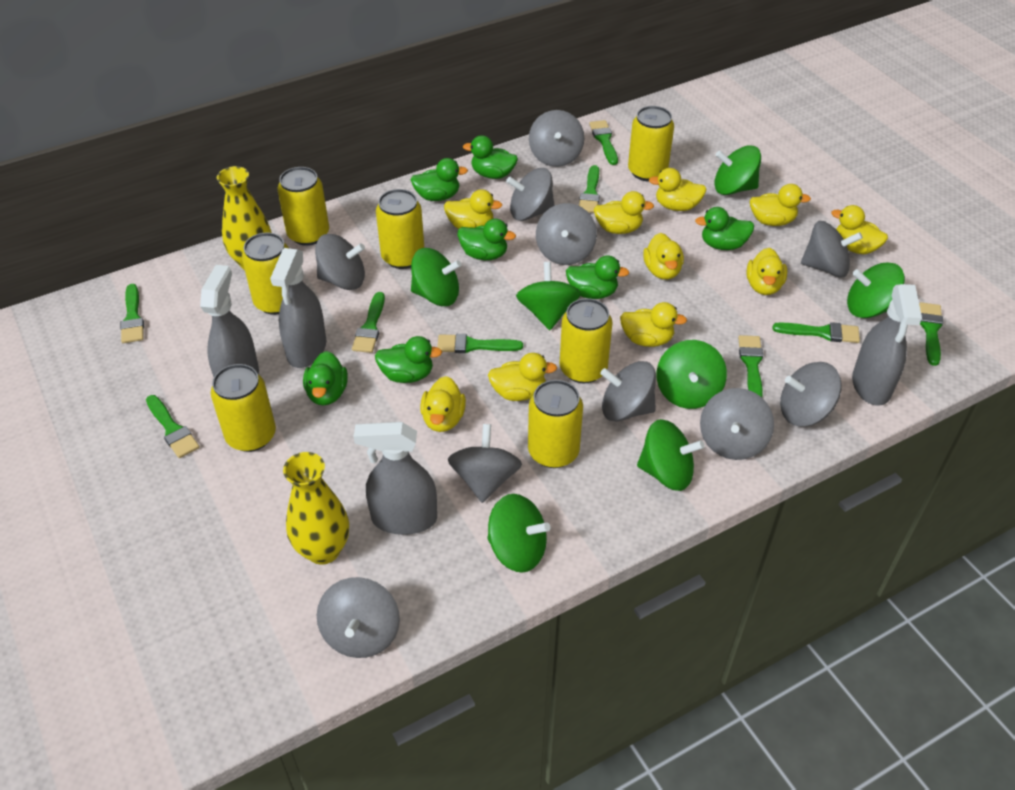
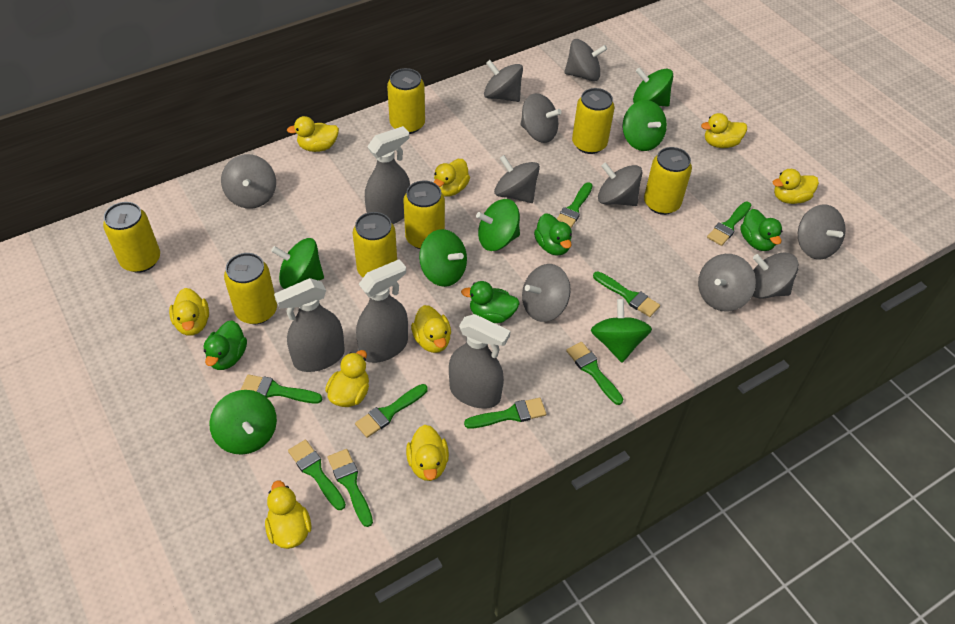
green duck: [303,351,348,405] [375,336,442,383] [410,158,468,201] [457,219,516,260] [463,135,518,179] [566,256,629,299] [695,207,754,250] = 7 -> [204,320,247,370] [461,281,520,323] [534,213,572,256] [740,209,782,251] = 4
yellow duck: [420,376,466,432] [444,189,502,229] [488,353,557,401] [594,191,654,234] [620,302,687,347] [643,233,684,280] [649,168,707,211] [746,248,787,295] [750,184,811,226] [831,205,888,254] = 10 -> [169,288,209,336] [265,481,311,549] [287,116,339,152] [325,350,369,407] [406,425,449,481] [411,305,451,353] [433,159,470,197] [701,113,747,148] [773,169,819,204] = 9
yellow vase: [217,166,272,270] [283,452,349,565] = 2 -> none = 0

